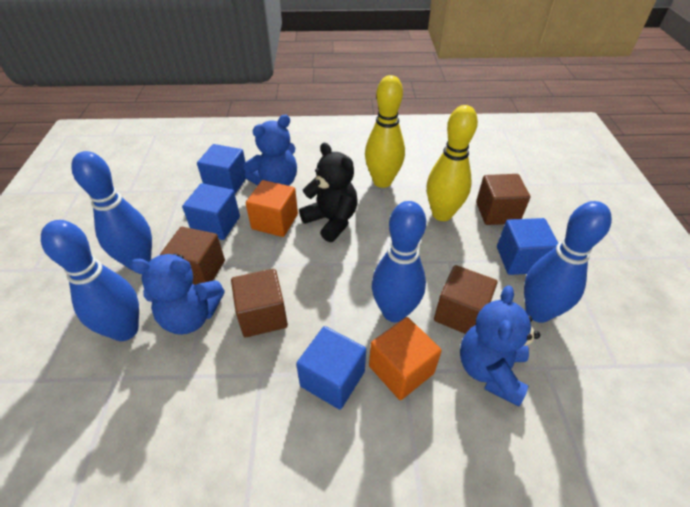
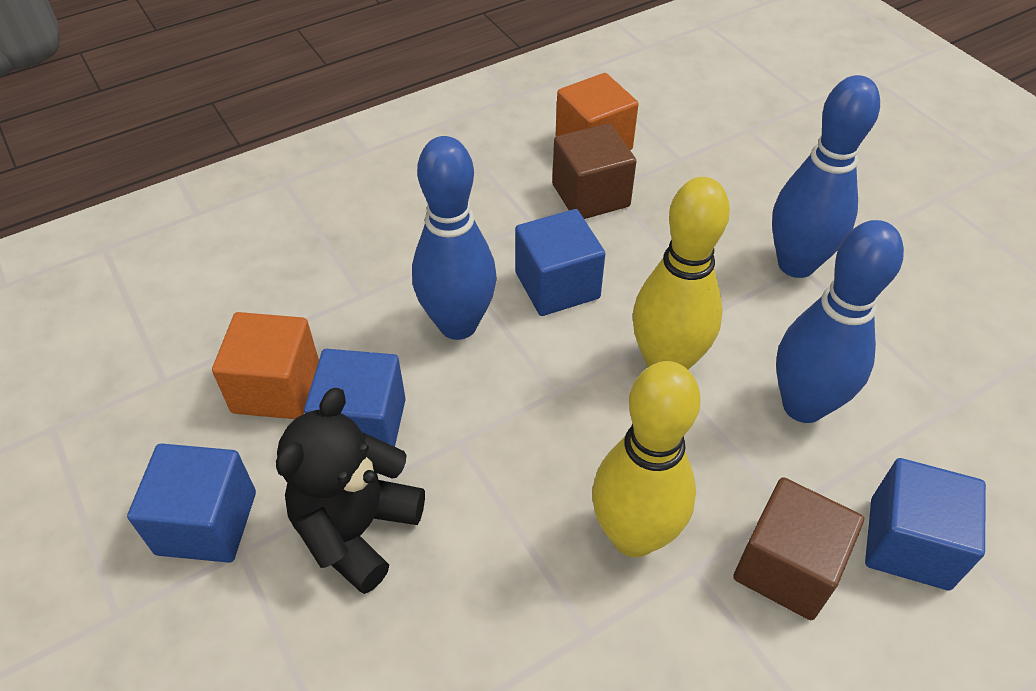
blue bowling pin: [41,220,139,341] [71,151,152,271] [372,201,426,322] [524,201,612,323] = 4 -> [412,136,497,340] [772,75,880,278] [776,220,904,423] = 3
blue teddy bear: [130,253,225,335] [244,115,297,186] [460,285,540,406] = 3 -> none = 0
brown cube: [160,227,225,285] [231,269,288,337] [434,265,497,334] [476,174,530,225] = 4 -> [552,123,637,219] [733,477,864,620] = 2

